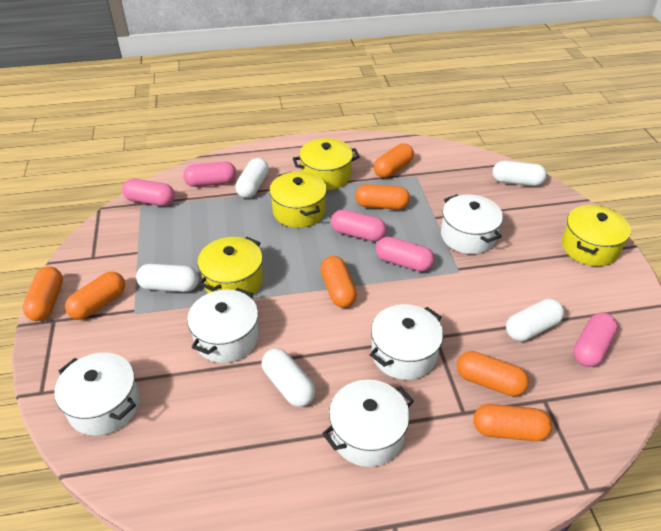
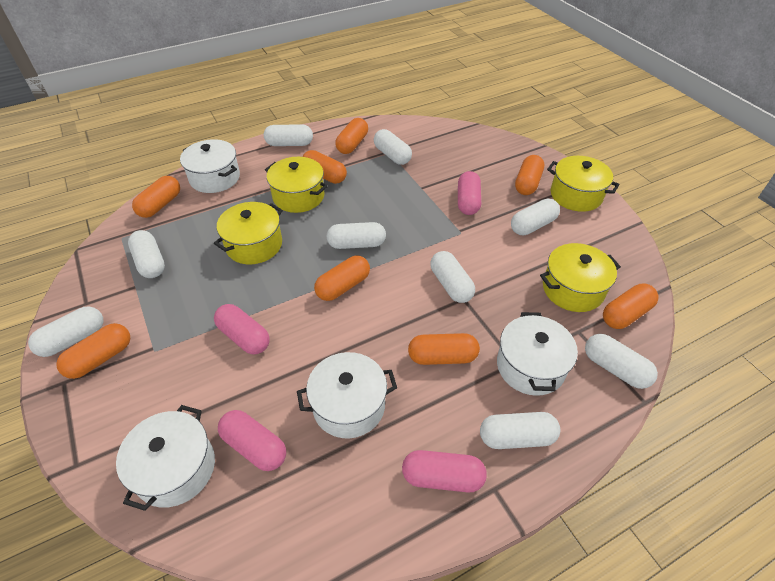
orange capsule: [23,267,63,321] [65,272,125,320] [320,256,357,308] [355,184,410,210] [374,143,414,178] [457,351,529,396] [473,404,552,441] = 7 -> [56,323,130,379] [132,176,180,218] [303,150,347,184] [314,255,370,301] [335,118,368,154] [408,333,480,365] [515,155,544,195] [603,284,659,329] = 8
pink capsule: [122,179,175,206] [183,161,236,187] [331,210,387,241] [376,237,434,272] [573,313,618,367] = 5 -> [214,304,270,354] [218,410,286,471] [402,450,487,492] [458,171,481,215] = 4
white capsule: [136,264,199,292] [235,158,269,198] [262,348,315,407] [493,161,547,186] [506,298,564,341] = 5 -> [28,307,103,357] [128,230,165,278] [264,124,313,146] [327,222,386,249] [374,129,412,165] [430,251,475,303] [480,412,560,449] [511,198,560,235] [585,334,658,389] = 9
white pot: [54,353,140,436] [187,288,259,363] [322,379,414,467] [370,304,443,380] [441,195,503,254] = 5 -> [116,405,215,511] [180,139,240,193] [297,352,397,439] [497,312,578,396] = 4

